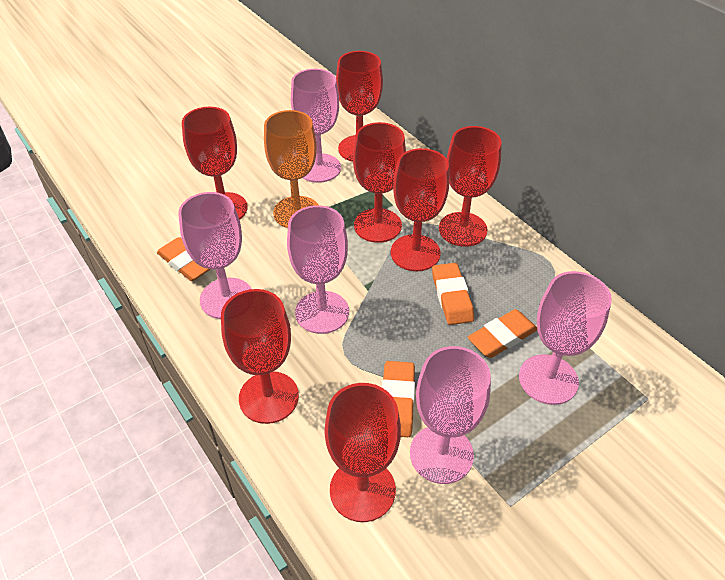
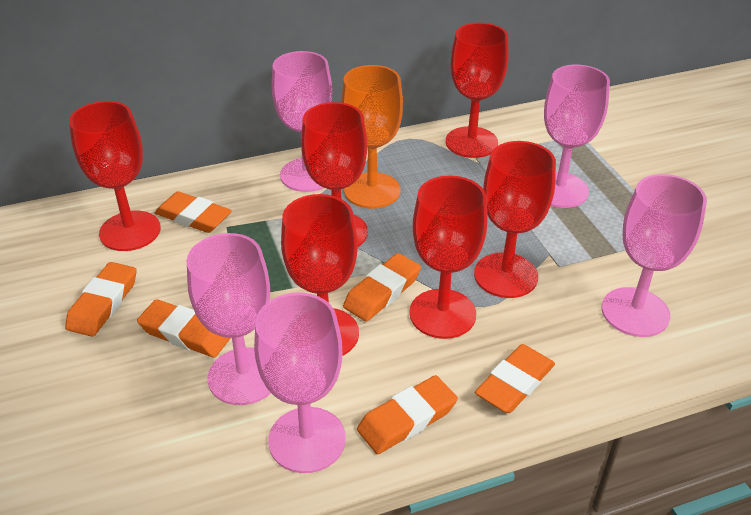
orange eraser: [157,237,211,281] [382,361,415,437] [432,263,474,325] [468,309,537,358] = 4 -> [65,262,137,337] [137,299,231,358] [155,191,232,233] [343,253,421,322] [357,375,458,454] [475,344,555,413] = 6
red goblet: [182,107,248,220] [221,289,299,424] [324,383,401,522] [336,51,383,162] [353,122,406,243] [391,148,449,271] [439,126,502,247] = 7 -> [69,101,161,251] [281,194,359,356] [301,102,368,247] [409,176,487,339] [446,23,509,158] [474,141,556,298] = 6

